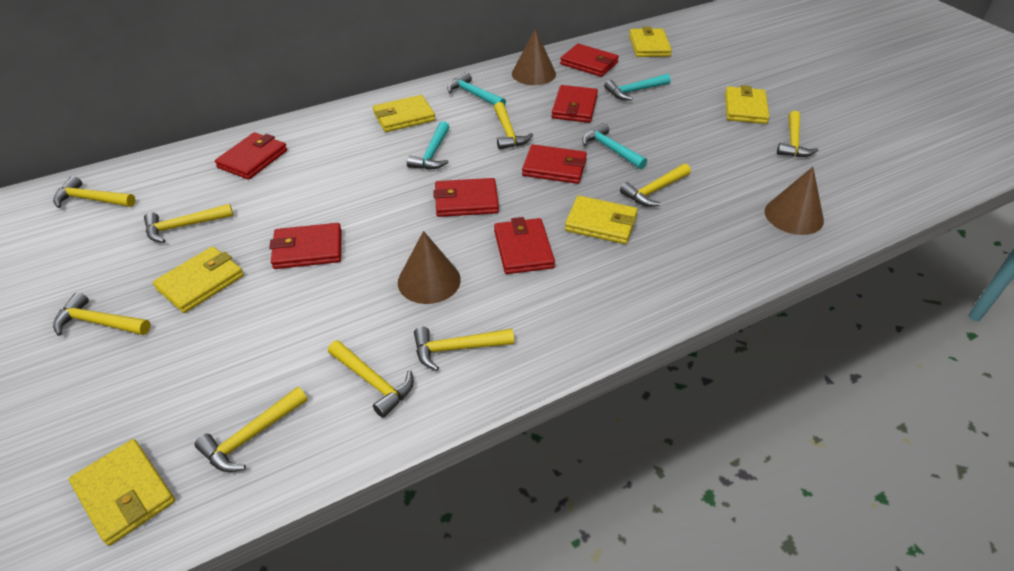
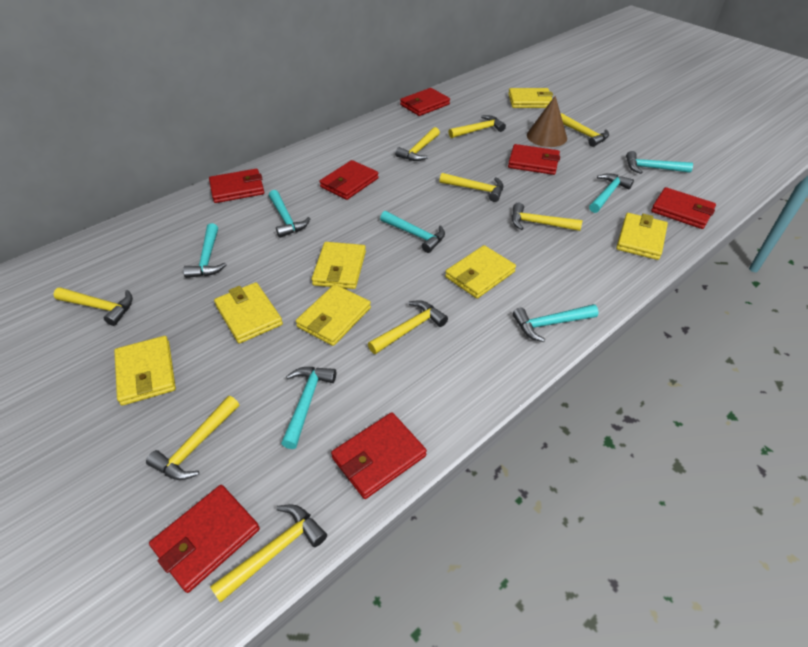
brown cone: [398,231,461,304] [512,29,556,85] [764,167,824,235] = 3 -> [527,96,567,147] = 1
turquoise hammer: [407,121,449,170] [447,72,506,106] [582,123,647,169] [604,74,670,101] = 4 -> [183,223,227,278] [269,190,311,238] [281,367,336,449] [380,211,445,253] [513,304,599,342] [589,173,634,213] [626,151,693,174] = 7
yellow wallet: [69,439,175,546] [153,246,244,313] [373,95,435,132] [565,196,638,244] [629,26,672,57] [725,85,770,124] = 6 -> [114,336,176,406] [214,282,283,344] [296,284,371,346] [312,242,366,289] [445,245,516,299] [508,88,553,108] [616,213,668,260] = 7

